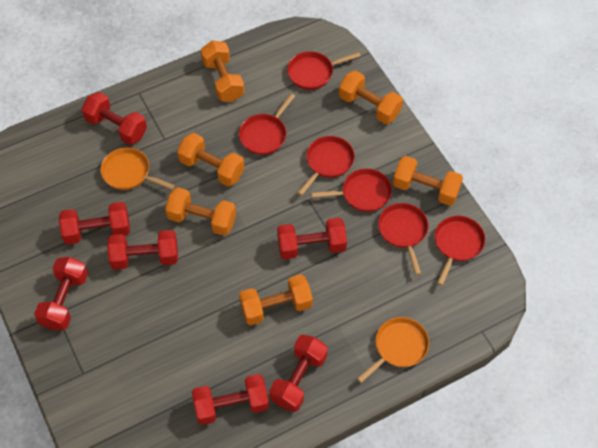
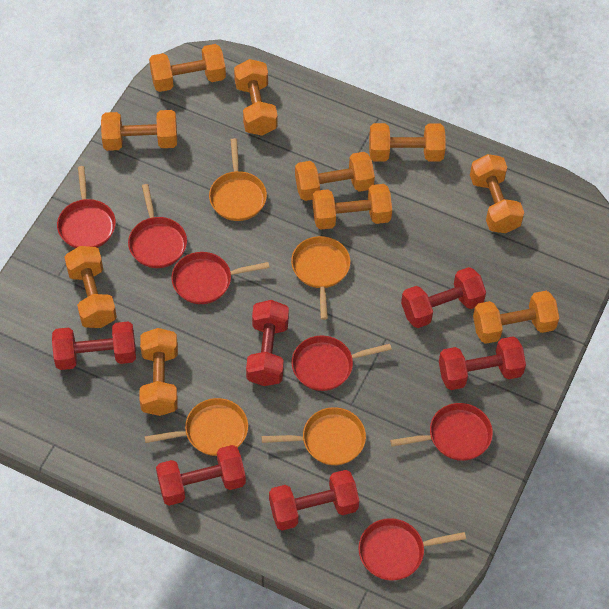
orange dumbbell: [165,187,236,236] [177,133,245,187] [201,41,245,102] [239,274,313,325] [339,71,403,124] [393,156,463,206] = 6 -> [65,246,117,328] [101,110,177,151] [139,328,178,416] [149,44,226,92] [234,59,278,136] [295,152,375,201] [313,184,392,230] [369,123,445,162] [470,154,524,233] [473,291,559,344] = 10
orange pan: [101,148,175,190] [357,317,429,383] = 2 -> [144,398,248,456] [209,138,267,221] [262,407,366,465] [291,236,350,320] = 4
red dumbbell: [34,257,88,330] [59,202,130,245] [81,92,147,145] [107,230,178,270] [192,374,269,425] [270,335,328,412] [277,218,347,259] = 7 -> [52,321,136,370] [156,445,246,506] [246,300,289,386] [269,470,359,530] [401,267,486,328] [439,337,526,390] = 6

